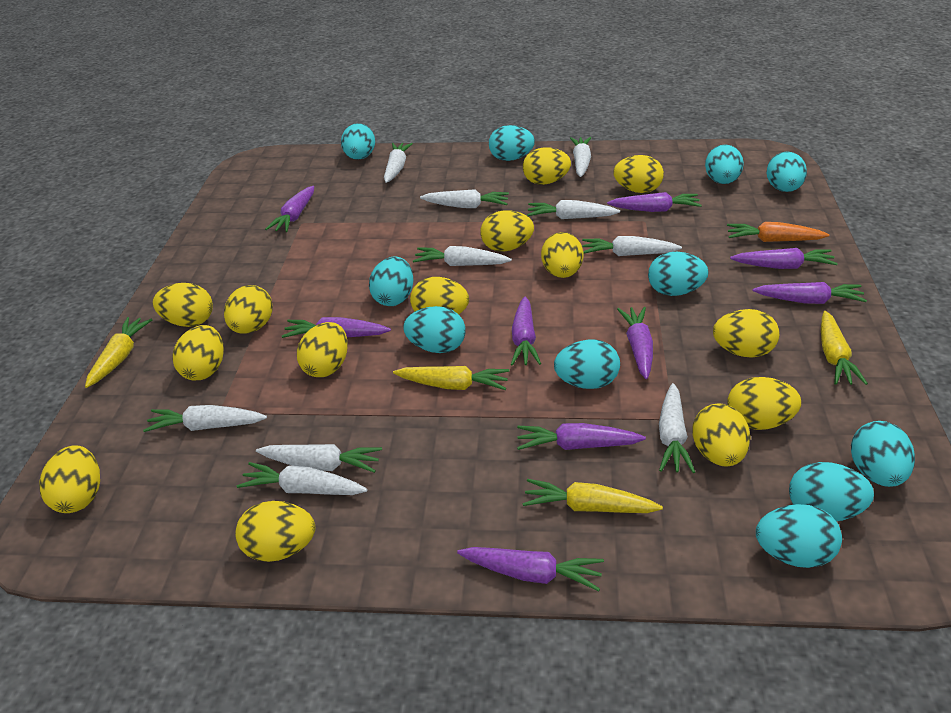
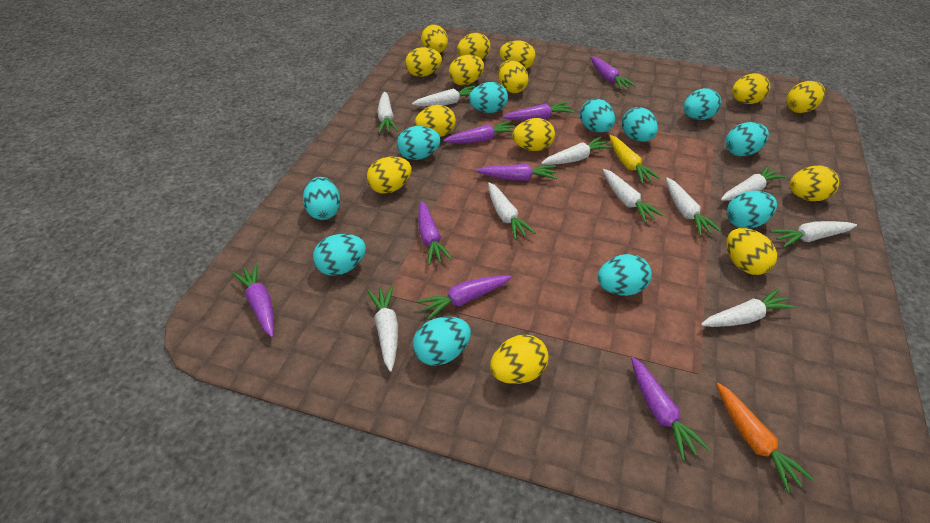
purple carrot: [265,186,314,232] [282,317,391,338] [457,547,604,591] [511,296,541,366] [517,423,646,450] [607,192,702,212] [617,307,653,379] [730,248,838,269] [752,282,867,304] = 9 -> [232,263,274,337] [417,275,512,320] [418,201,453,265] [443,121,514,143] [476,164,557,181] [502,102,574,121] [591,56,636,90] [631,357,710,461] = 8
yellow carrot: [85,317,152,388] [393,366,509,390] [523,479,663,513] [821,311,868,385] = 4 -> [610,135,661,184] = 1

